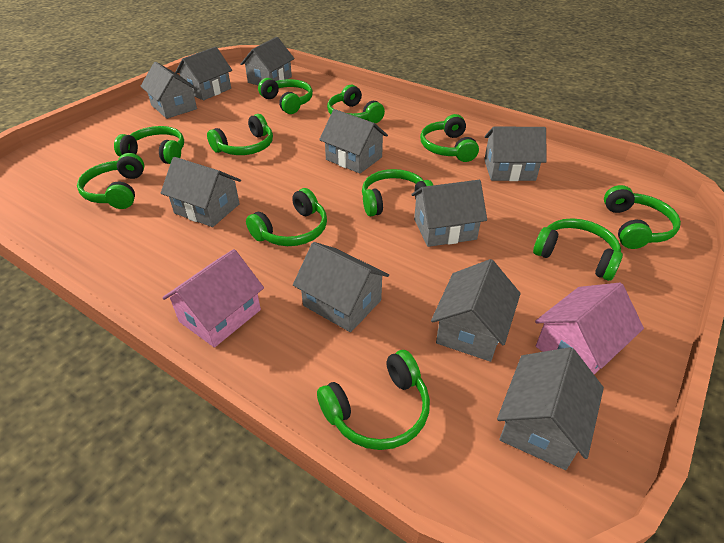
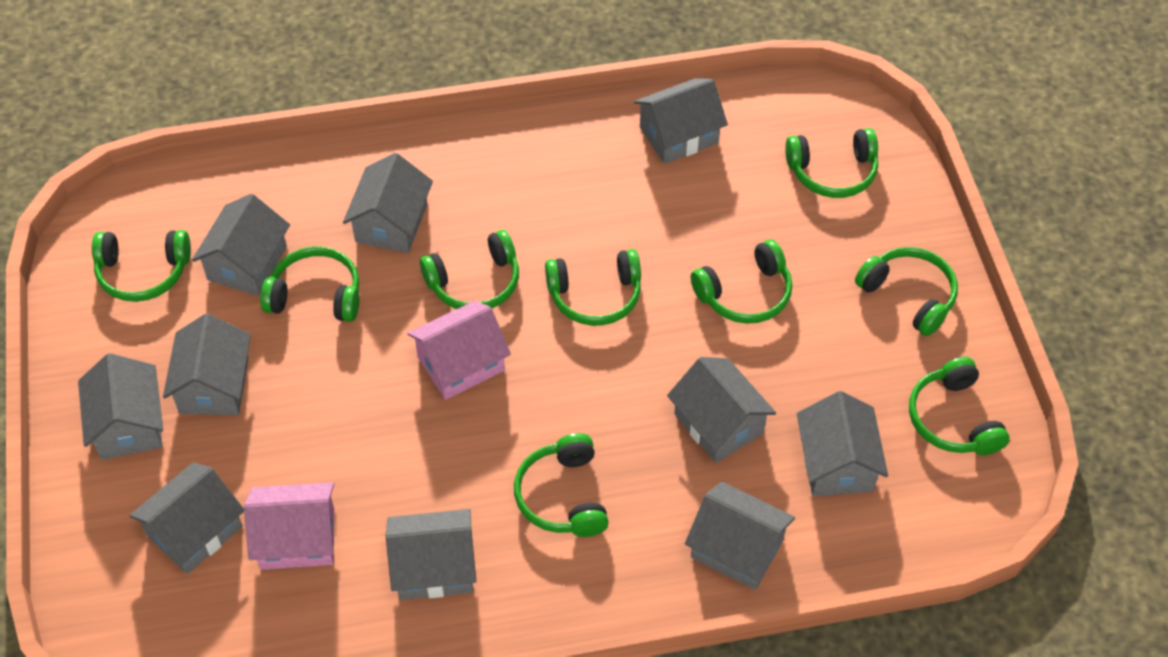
green headphones: [77,153,144,209] [114,126,184,164] [207,114,273,155] [246,188,327,246] [258,78,313,114] [317,350,430,450] [327,85,385,123] [362,169,433,216] [420,114,479,162] [533,218,623,281] [604,185,681,249] = 11 -> [92,230,191,302] [260,247,360,322] [420,230,519,309] [514,433,609,537] [545,249,641,326] [691,240,792,324] [785,128,878,198] [855,247,958,336] [909,357,1010,455] = 9

